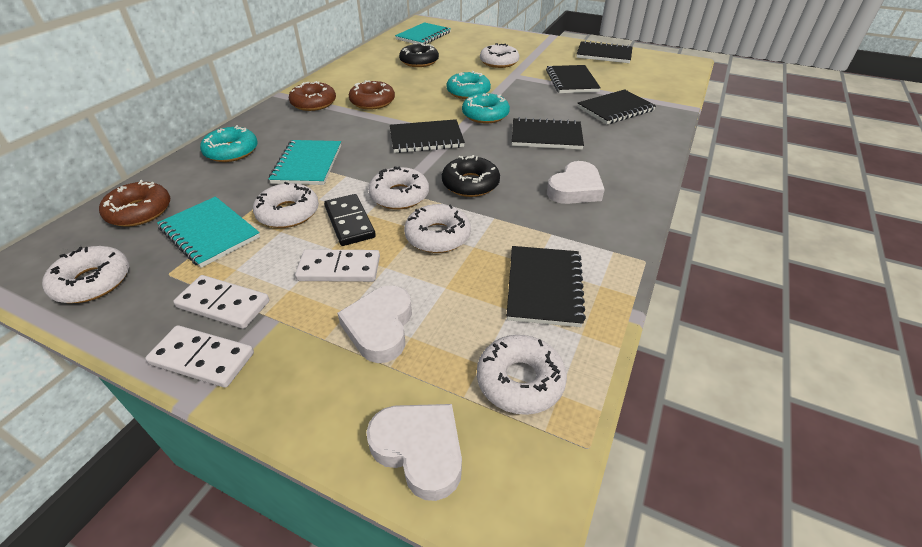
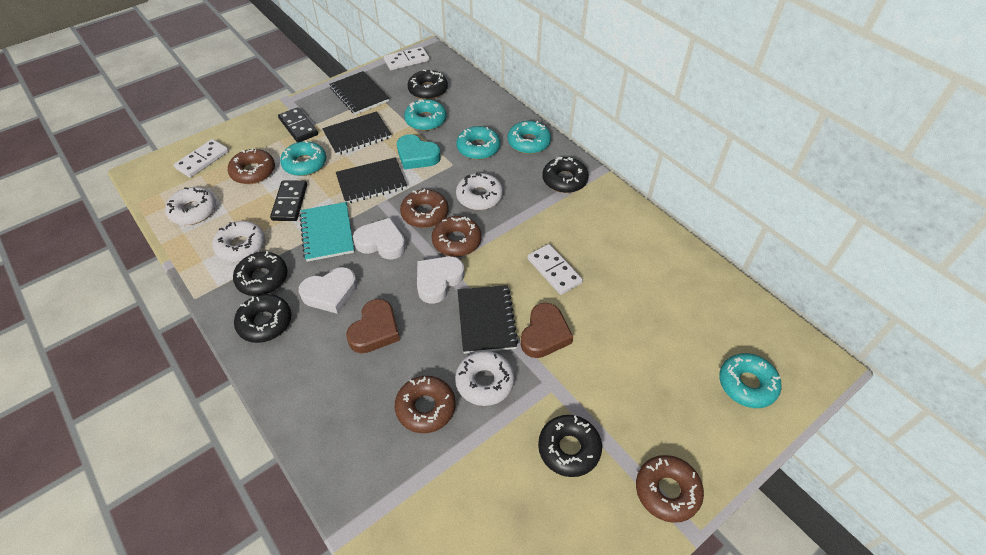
black domino: [324,194,376,246] = 1 -> [270,180,307,221] [278,107,318,142] = 2
black donut: [399,43,439,67] [442,155,500,197] = 2 -> [233,251,288,296] [234,294,291,343] [407,69,448,99] [538,415,602,477] [542,157,589,193] = 5
black notebook: [390,119,465,153] [507,246,586,327] [512,117,584,150] [546,65,601,93] [576,40,633,63] [578,89,656,124] = 6 -> [322,111,392,155] [329,71,389,115] [336,157,407,204] [457,285,518,354] = 4
brown donut: [99,180,170,227] [289,81,336,111] [349,80,395,109] = 3 -> [228,148,275,184] [395,376,456,433] [400,189,449,228] [432,216,481,257] [636,455,704,523] = 5
brown heart: none = 0 -> [346,299,400,353] [521,303,573,358] = 2
turquoise donut: [200,125,258,162] [447,71,491,99] [462,93,510,124] = 3 -> [280,140,327,176] [404,99,447,131] [456,126,500,160] [508,121,551,154] [719,353,782,408] = 5
turquoise heart: none = 0 -> [397,134,441,169] = 1
turquoise notebook: [157,197,260,268] [269,140,341,185] [395,22,451,44] = 3 -> [299,202,354,262] = 1
white donut: [42,246,129,303] [253,182,319,228] [368,166,429,209] [404,204,471,253] [477,335,567,415] [480,43,519,68] = 6 -> [165,187,216,225] [212,221,265,262] [455,351,514,406] [456,173,503,210] = 4

